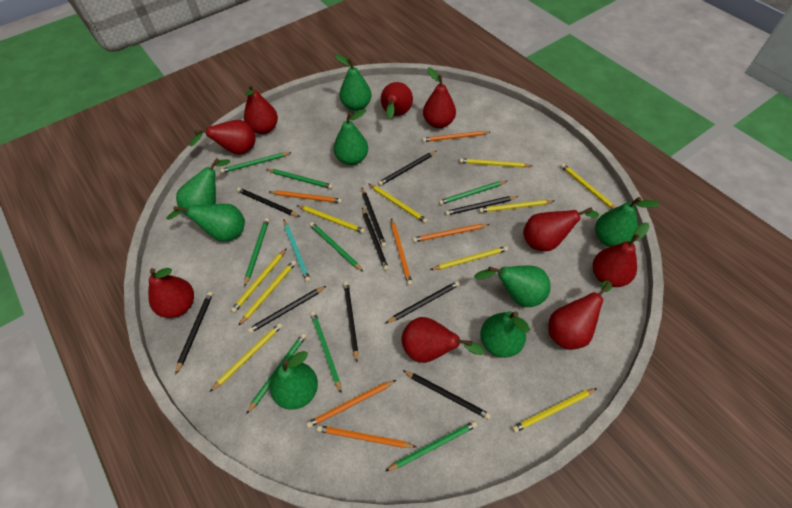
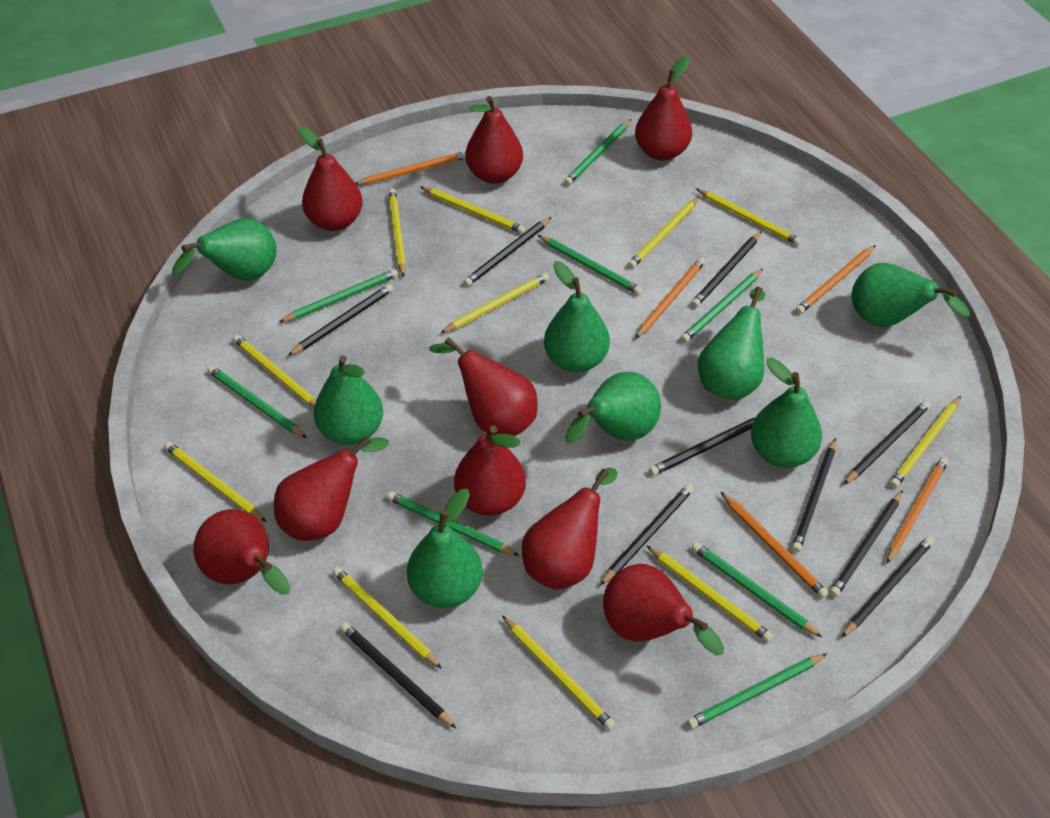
orange pencil: [269,191,342,203] [306,380,396,428] [317,425,416,448] [391,218,413,286] [412,224,490,242] [422,131,490,142] = 6 -> [355,151,466,185] [635,257,706,339] [720,491,828,598] [796,245,876,314] [886,457,948,564] = 5
turquoise pencil: [284,220,311,282] = 1 -> none = 0
yellow pencil: [210,323,282,392] [231,248,287,313] [238,260,296,326] [297,205,365,234] [368,183,428,223] [430,246,508,270] [459,158,532,168] [479,200,554,213] [512,388,597,433] [561,163,616,209] = 10 -> [164,442,266,522] [233,335,316,407] [333,567,442,669] [388,189,406,277] [421,187,525,234] [440,273,549,333] [502,615,615,730] [628,196,700,268] [646,545,773,642] [695,188,802,245] [890,396,961,488] = 11

